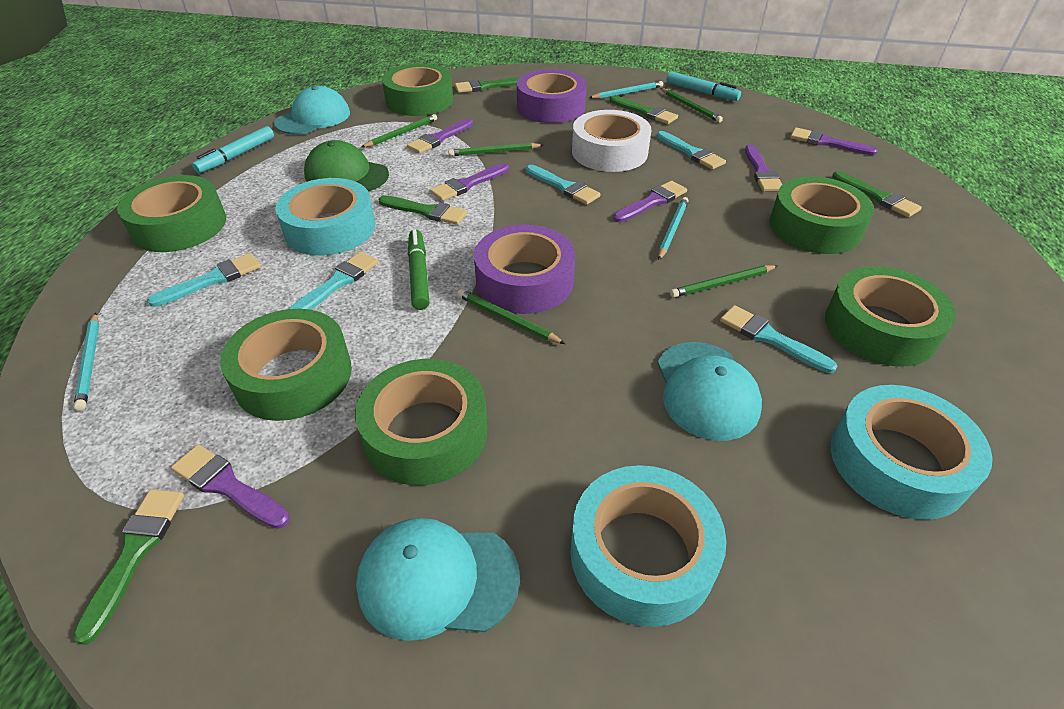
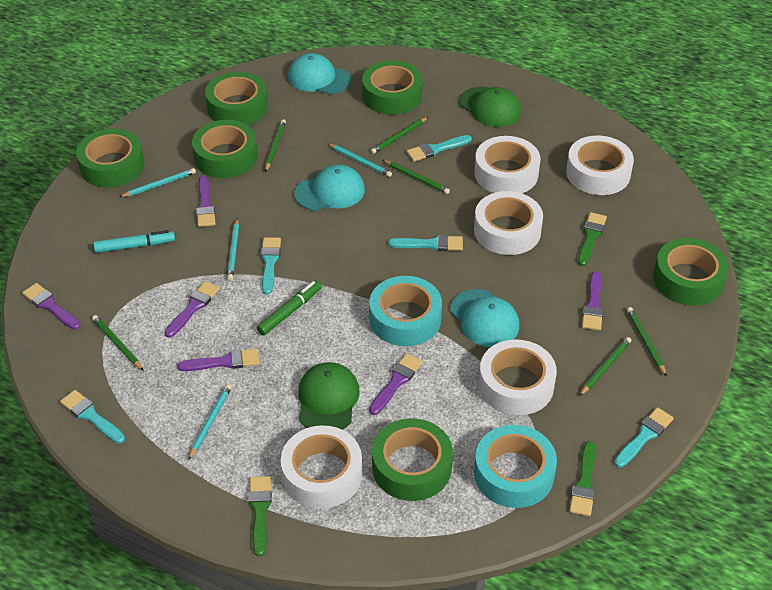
green brush: [73,489,184,645] [378,195,467,225] [455,77,520,93] [610,96,678,124] [832,171,922,217] = 5 -> [249,476,272,556] [569,441,596,516] [578,212,607,266] = 3
green cap: [304,140,389,191] = 1 -> [298,362,360,430] [459,87,521,127] = 2
green pencil: [361,114,437,148] [448,143,543,156] [457,289,565,344] [660,88,723,122] [670,265,778,298] = 5 -> [92,315,144,371] [265,119,286,172] [371,117,428,154] [383,160,450,194] [579,337,631,396] [627,307,667,377] = 6
purple tape: [474,225,575,314] [517,69,587,123] = 2 -> none = 0
turquoise marker: [192,126,274,173] [666,71,741,101] = 2 -> [94,230,175,253] = 1
turquoise pencil: [74,313,99,411] [589,81,663,99] [658,197,689,260] = 3 -> [120,168,196,197] [188,384,232,460] [227,218,239,280] [327,143,392,177] = 4
turquoise tape: [275,178,375,256] [570,465,726,627] [831,385,993,520] = 3 -> [369,276,442,346] [474,425,557,508] = 2
white tape: [572,110,651,172] = 1 -> [281,425,362,509] [474,136,540,193] [474,191,543,255] [479,339,557,415] [566,136,634,195] = 5

